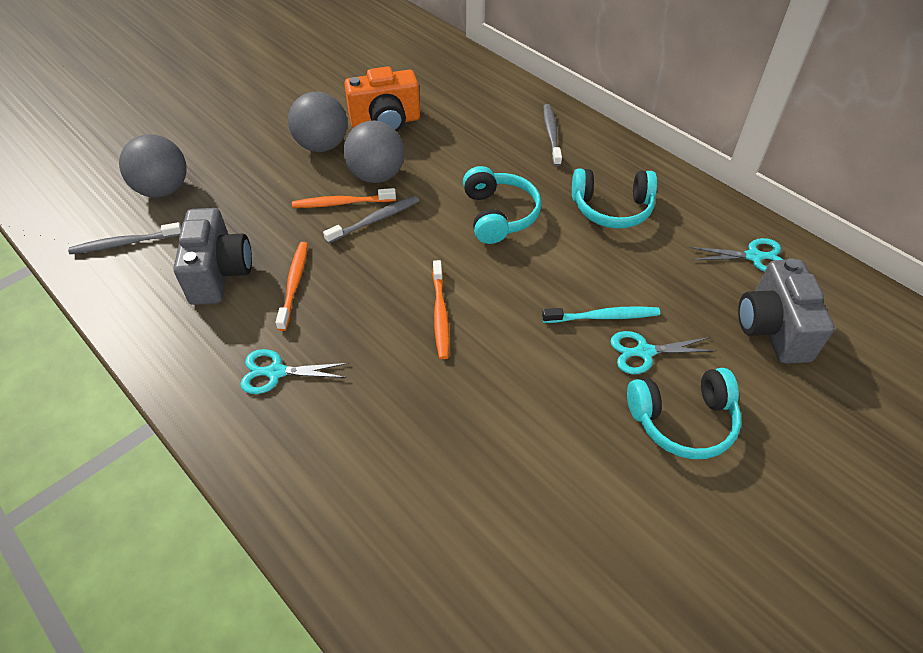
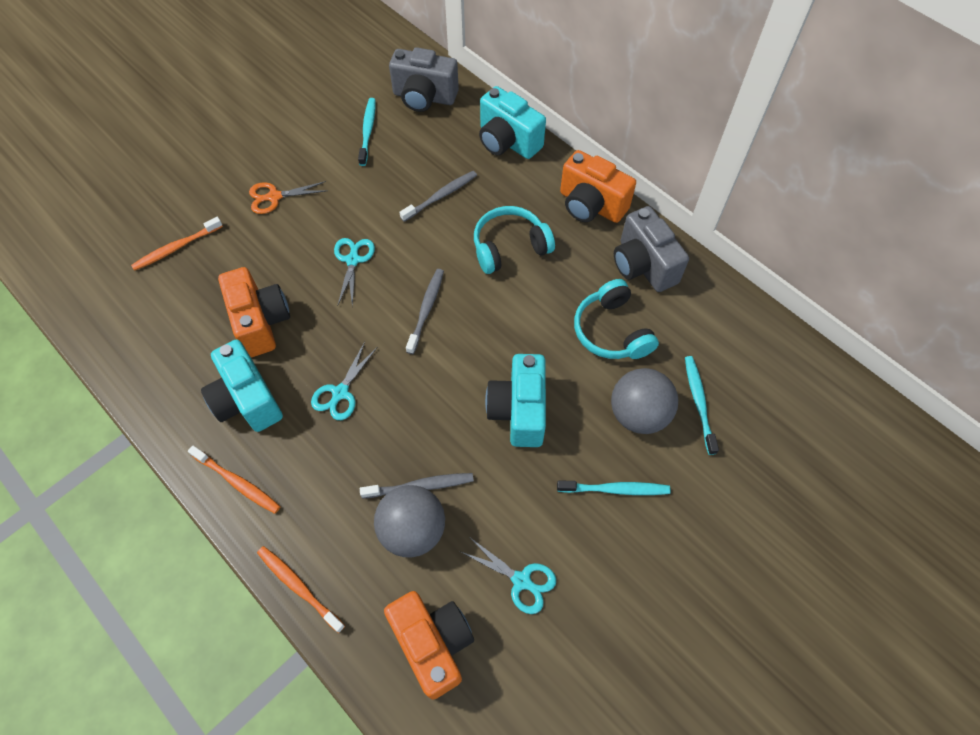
grey ball: [119,134,187,198] [288,92,347,152] [344,121,405,183] = 3 -> [374,485,445,557] [611,368,678,434] = 2
orange camera: [344,67,420,132] = 1 -> [218,267,290,357] [384,591,474,700] [560,150,636,223] = 3
orange scissors: none = 0 -> [249,181,326,214] = 1
turquoise camera: none = 0 -> [201,339,283,432] [479,86,546,159] [485,354,546,447] = 3
turquoise headphones: [463,166,542,244] [572,168,657,229] [627,368,741,459] = 3 -> [474,206,555,274] [574,279,659,359] = 2
turquoise toothbrush: [542,307,660,323] = 1 -> [358,98,376,166] [557,480,670,495] [685,356,719,455] = 3

